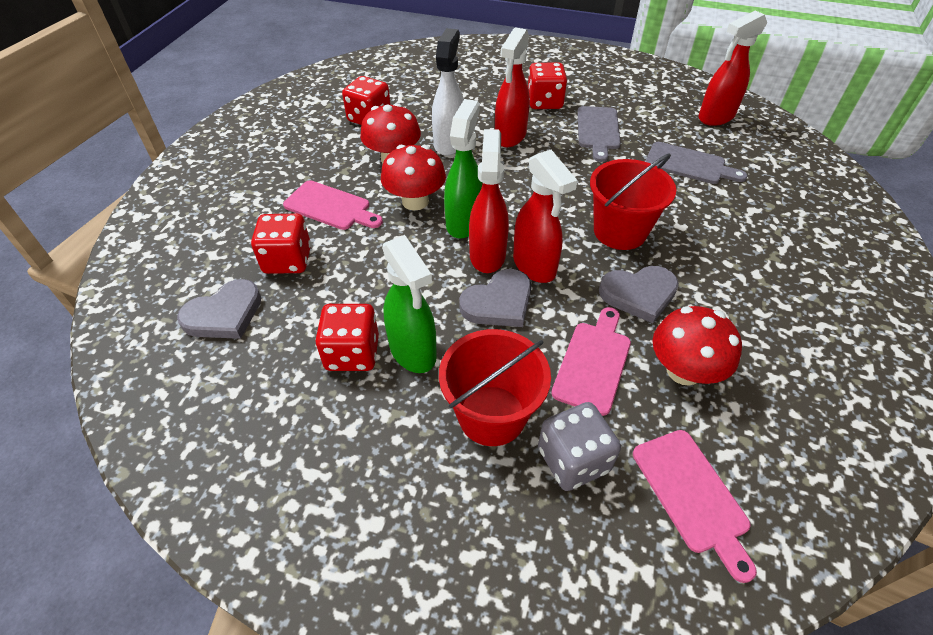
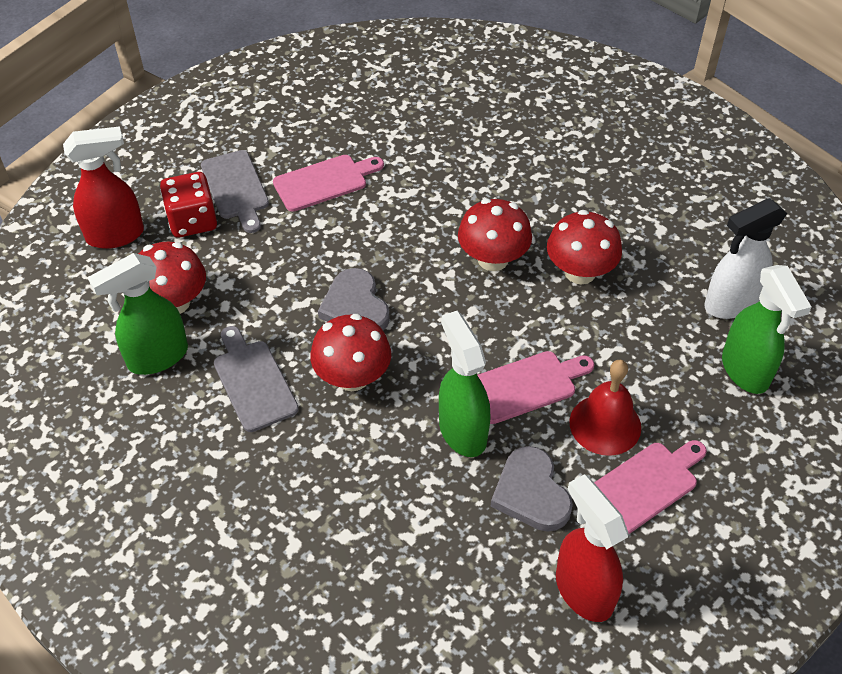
green spray bottle: [382,235,437,373] [444,99,483,239] = 2 -> [88,253,188,375] [439,311,491,457] [722,265,812,394] = 3
grey dice: [538,402,621,491] = 1 -> none = 0
grey heart: [177,279,261,339] [459,269,531,327] [599,266,679,323] = 3 -> [318,268,390,331] [491,446,573,532] = 2
red bell: none = 0 -> [570,360,641,456] = 1
red bucket: [439,329,551,446] [590,153,676,250] = 2 -> none = 0
red dice: [251,214,311,274] [316,304,379,371] [342,76,391,125] [528,62,567,109] = 4 -> [160,172,217,237] = 1
red mushroom: [360,103,421,163] [381,144,446,211] [652,306,742,386] = 3 -> [138,242,206,314] [310,314,391,391] [458,198,532,271] [547,210,622,284] = 4
red spray bottle: [469,129,509,273] [495,27,530,147] [513,150,578,283] [698,10,767,126] = 4 -> [63,126,144,249] [556,474,629,622] = 2

